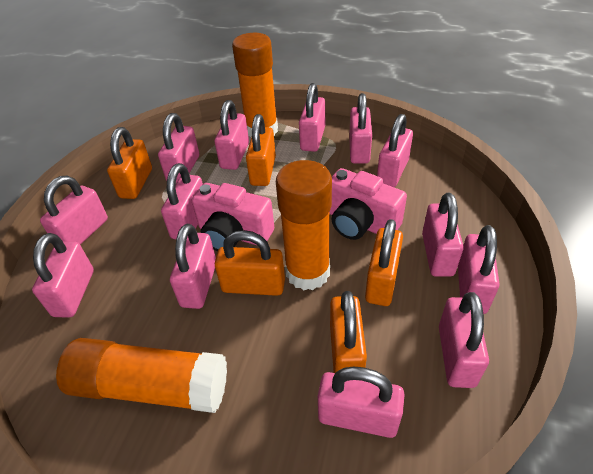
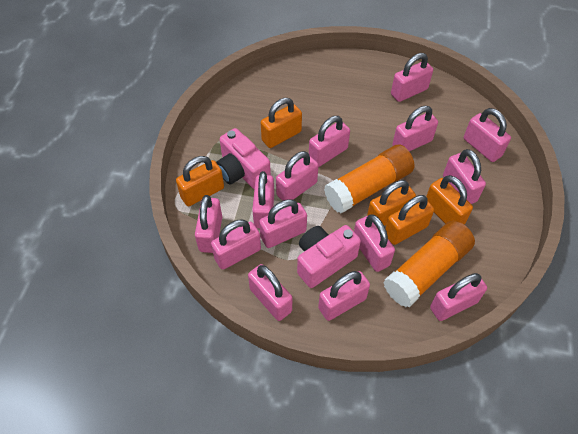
orange glue stick: [56,338,227,413] [232,33,278,137] [276,160,332,290] = 3 -> [324,145,414,214] [383,221,475,307] = 2
pink padlock: [32,233,94,317] [40,176,108,245] [158,113,199,183] [161,163,203,239] [170,224,216,309] [215,100,249,170] [299,83,325,152] [318,366,405,438] [349,93,372,164] [377,114,413,187] [422,193,464,277] [439,292,489,388] [458,225,500,314] = 13 -> [195,195,222,253] [211,219,261,270] [248,264,292,321] [252,171,274,228] [259,199,307,248] [276,151,318,201] [309,116,350,167] [318,271,370,321] [354,214,395,272] [391,53,433,102] [392,106,438,151] [430,273,487,321] [443,149,486,204] [464,108,511,162] = 14

